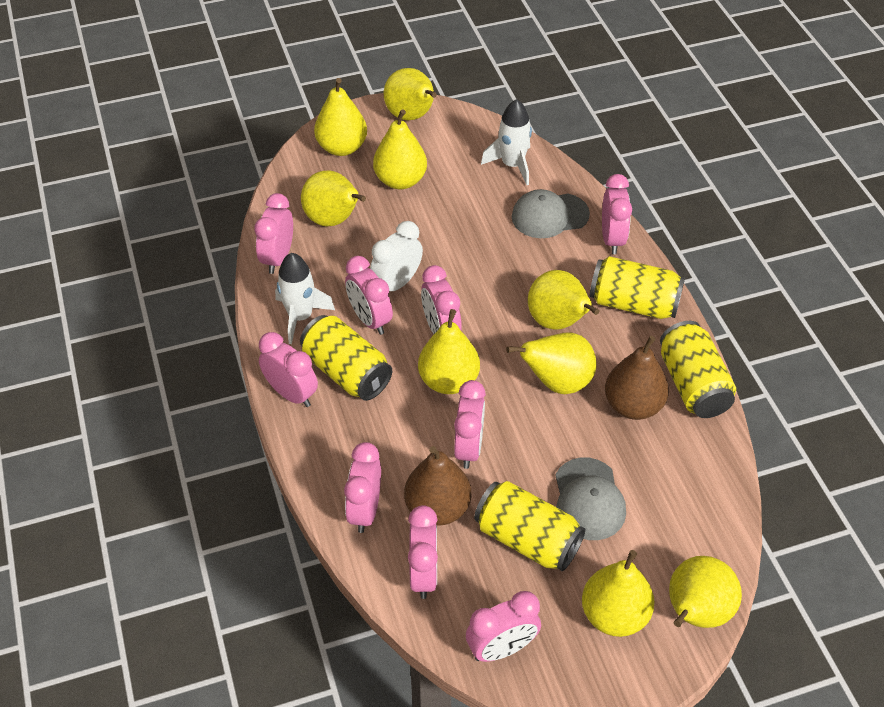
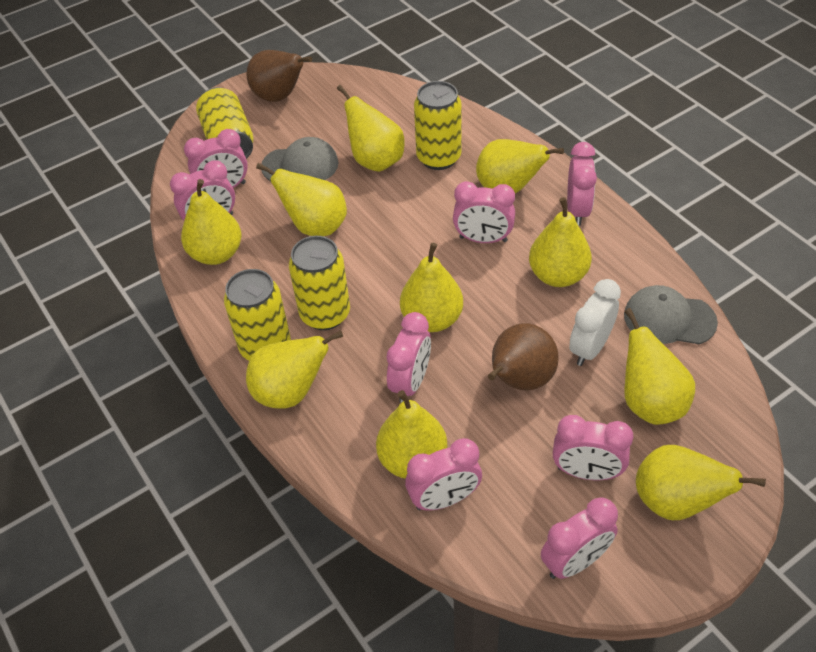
pink clock: [254,193,293,274] [259,332,318,407] [344,442,381,533] [345,256,393,335] [408,505,438,599] [421,265,462,334] [454,380,486,469] [466,591,541,662] [602,174,632,254] = 9 -> [170,160,235,220] [184,129,248,188] [387,312,431,403] [405,438,482,511] [453,181,515,243] [541,497,618,579] [553,415,634,480] [567,142,597,226] = 8
white rocket: [275,253,335,344] [481,99,532,185] = 2 -> none = 0
yellow pear: [301,170,366,227] [314,78,367,156] [373,109,427,189] [384,68,437,120] [418,309,480,394] [506,332,597,394] [528,270,599,330] [582,550,655,637] [669,556,742,628] = 9 -> [181,179,242,265] [246,330,343,409] [256,163,347,236] [337,85,404,172] [376,390,448,479] [400,243,463,332] [476,139,564,193] [529,197,592,287] [624,308,695,425] [636,445,766,520] = 10

